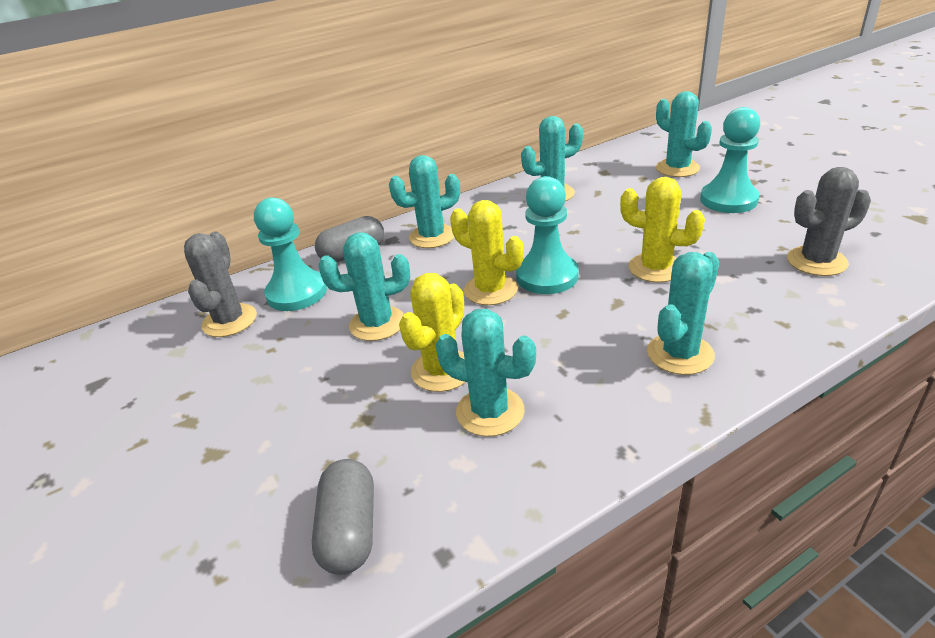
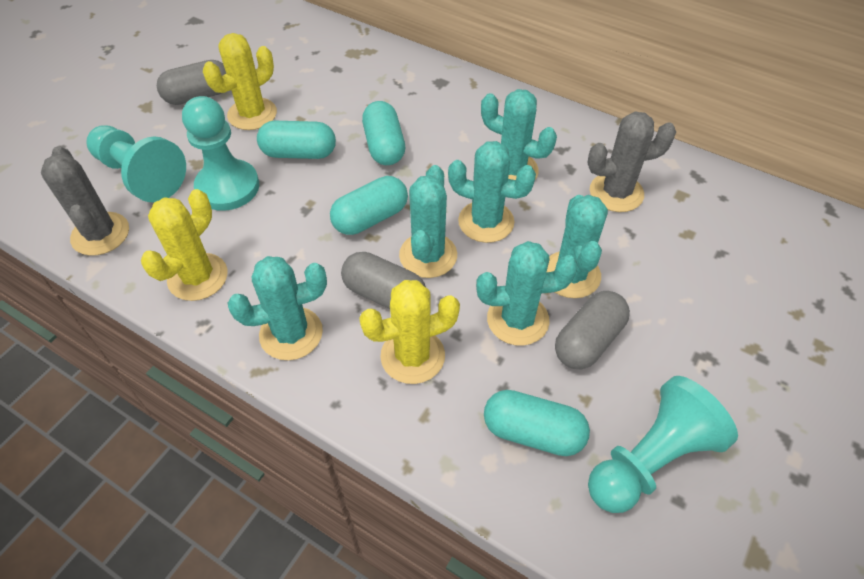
grey capsule: [312,459,374,575] [315,216,384,262] = 2 -> [157,60,226,105] [341,252,426,309] [555,291,630,369] = 3
turquoise capsule: none = 0 -> [257,121,336,159] [330,176,408,235] [362,101,405,165] [484,390,590,456] = 4

